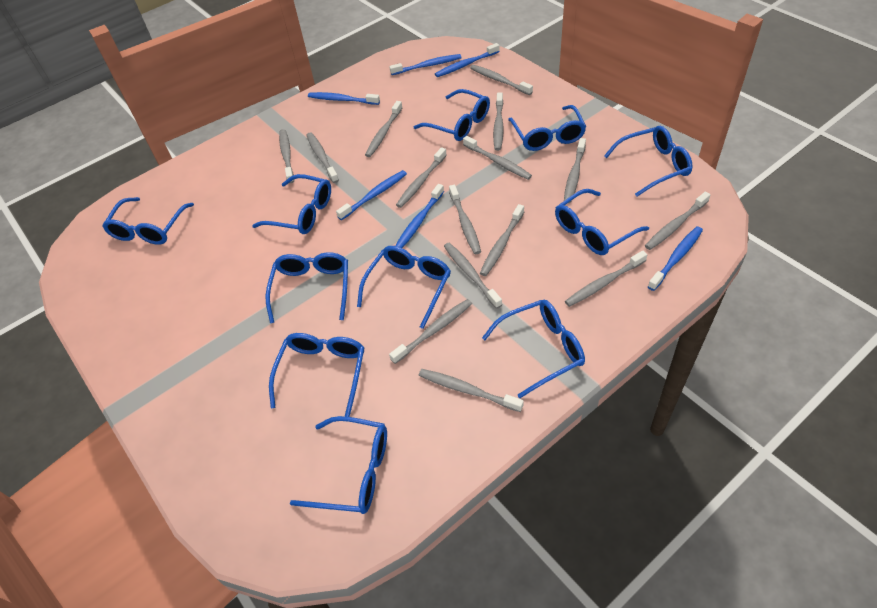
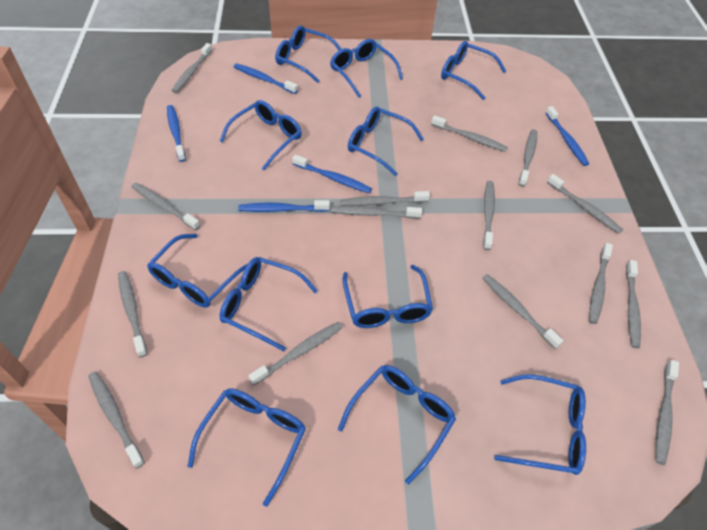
blue toothbrush: [308,92,380,105] [336,170,407,220] [389,54,461,75] [395,184,444,248] [435,43,500,77] [648,226,703,291] = 6 -> [167,105,186,162] [234,63,298,94] [238,200,330,212] [292,155,372,193] [546,106,589,166] = 5

